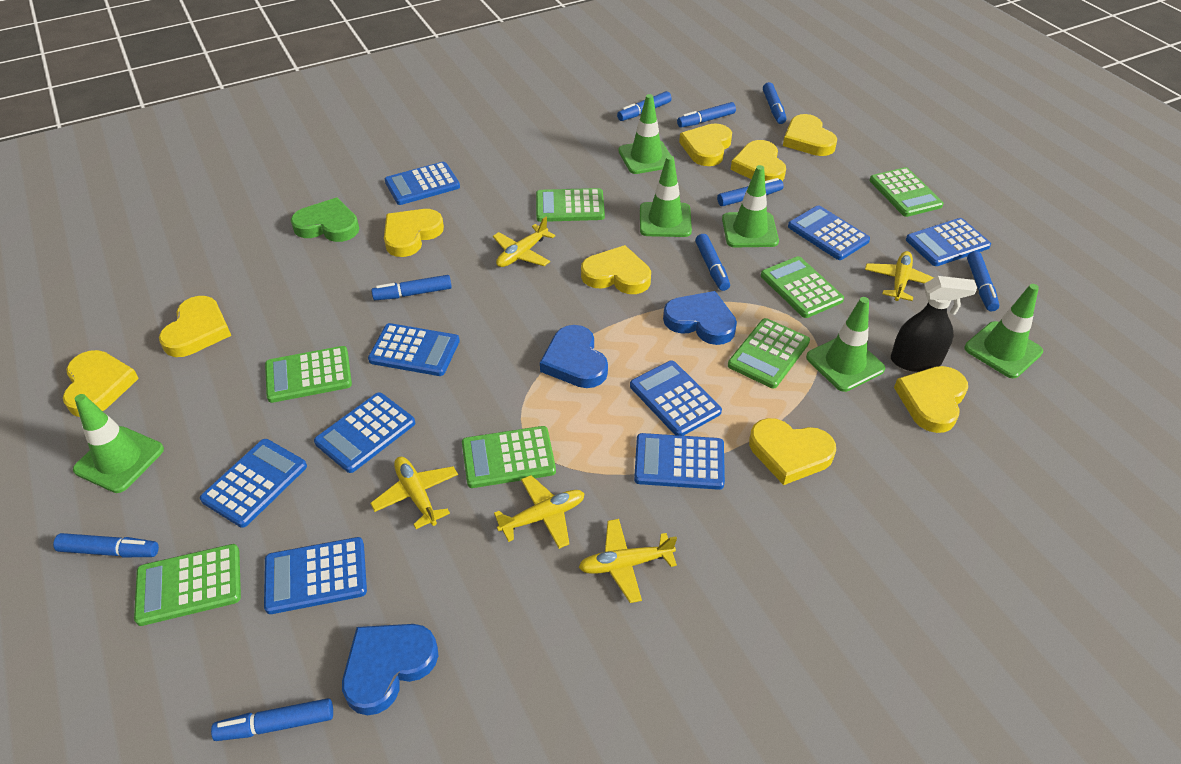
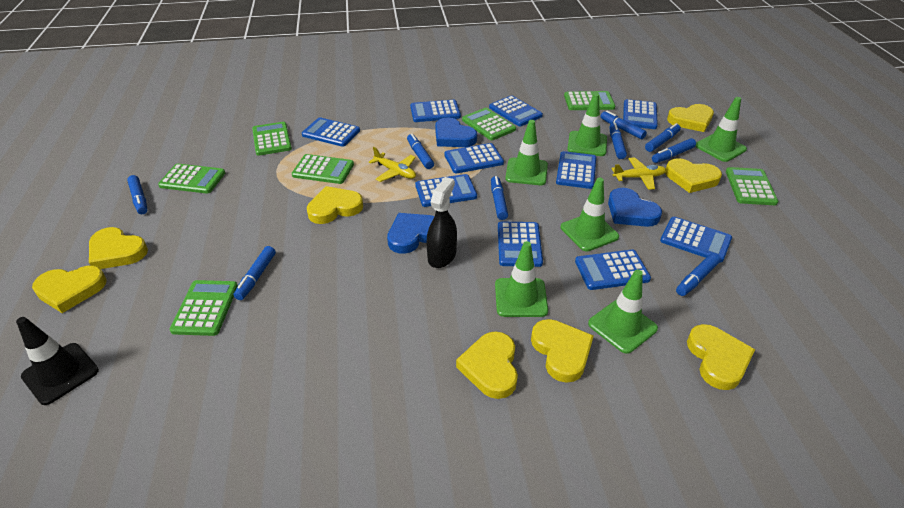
black traffic cone: none = 0 -> [16,317,99,405] = 1
blue calculator: [200,439,307,528] [264,537,367,614] [314,392,415,473] [368,323,460,376] [385,162,460,205] [630,361,722,436] [634,433,725,490] [788,205,870,260] [906,218,991,266] = 9 -> [302,117,360,147] [410,100,461,122] [415,174,477,207] [444,143,504,173] [489,95,543,126] [498,222,543,267] [556,151,596,189] [575,249,651,290] [623,99,658,129] [660,217,732,262] = 10
green heart: [291,197,359,242] = 1 -> none = 0
yellow heart: [63,350,139,417] [159,296,231,357] [384,209,444,257] [581,245,651,294] [679,123,732,166] [731,140,786,181] [749,418,836,485] [783,114,837,156] [894,366,968,433] = 9 -> [32,266,107,313] [89,227,148,269] [307,186,363,224] [456,331,518,399] [531,319,594,383] [665,158,722,193] [667,104,714,132] [687,324,755,390] = 8
yellow plane: [370,457,458,529] [493,217,555,267] [494,475,585,549] [579,519,677,603] [865,251,934,301] = 5 -> [369,147,416,182] [611,157,666,190] = 2

